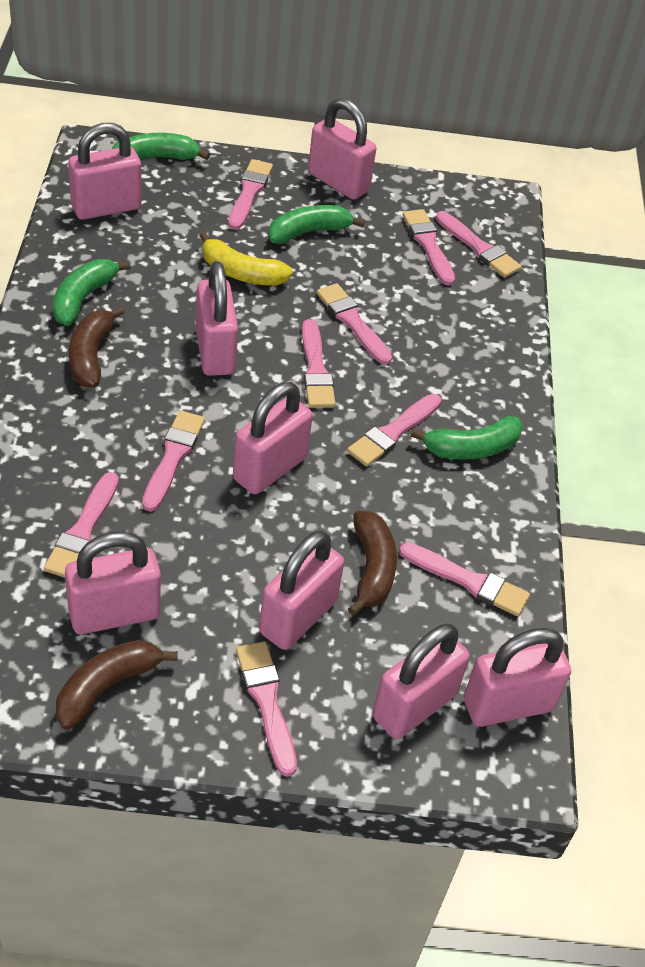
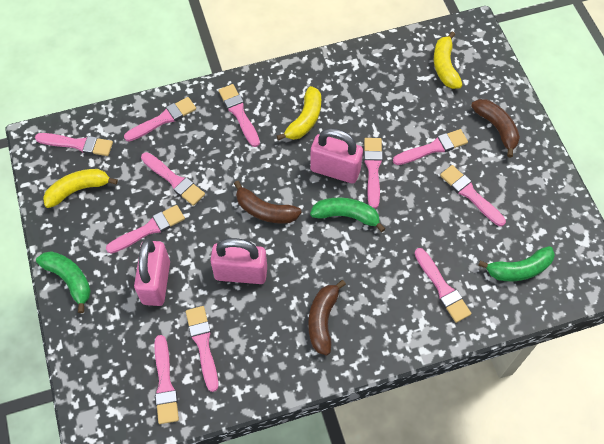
green banana: [52,259,131,326] [112,133,210,160] [268,205,365,244] [411,416,523,460] = 4 -> [36,251,91,313] [310,197,386,232] [478,246,555,281] = 3
pink brush: [44,472,119,578] [142,410,205,512] [228,159,273,230] [236,641,297,777] [302,319,336,408] [317,283,392,365] [347,394,442,466] [399,542,530,616] [402,209,455,285] [436,211,522,278] = 10 -> [35,133,113,156] [106,205,185,254] [124,97,196,142] [141,152,205,206] [155,335,179,424] [186,306,218,392] [218,84,260,147] [364,138,383,209] [393,129,468,165] [414,248,472,323] [440,165,506,226] = 11
pink padlock: [65,531,161,634] [68,123,142,220] [196,261,238,376] [233,382,313,494] [259,531,344,650] [308,98,376,200] [373,623,470,739] [464,628,571,727] = 8 -> [134,239,170,306] [210,238,267,284] [310,128,363,183] = 3
yellow banana: [200,232,293,286] = 1 -> [43,169,118,208] [277,86,321,141] [434,31,462,89] = 3

